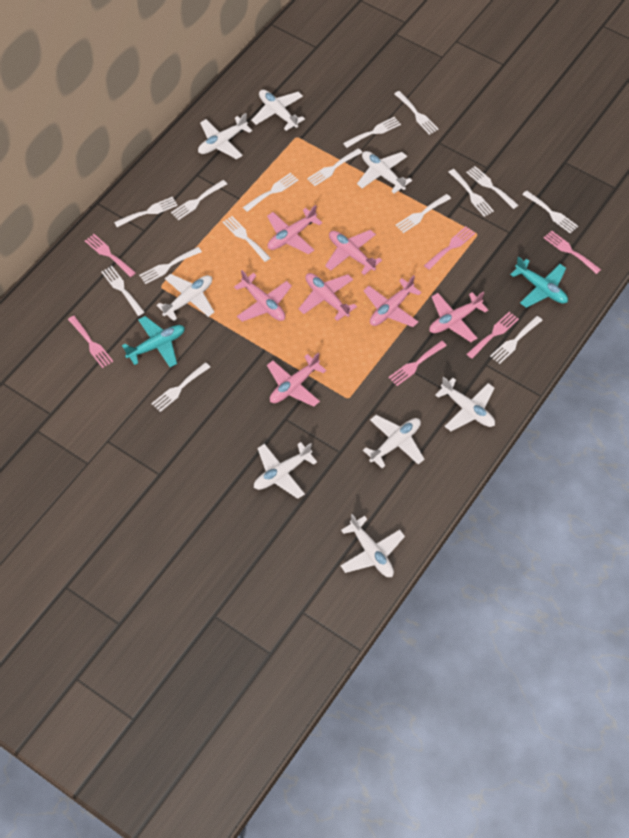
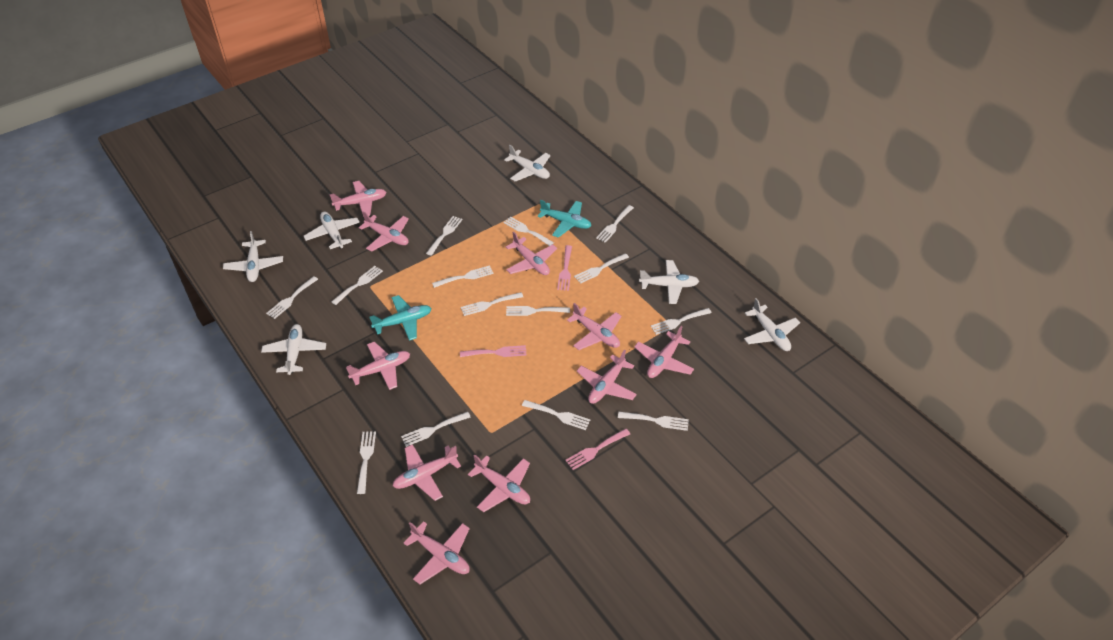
pink fork: [68,316,113,368] [85,234,136,277] [388,341,447,386] [424,226,475,270] [467,312,519,359] [544,230,601,274] = 6 -> [460,345,527,357] [557,245,572,291] [565,429,630,470] = 3
pink plane: [234,270,292,322] [267,205,322,255] [267,353,326,407] [299,273,357,321] [325,230,382,275] [363,275,422,327] [429,291,488,342] = 7 -> [329,181,386,217] [346,342,410,390] [359,211,409,252] [393,444,461,501] [404,521,470,585] [468,455,530,512] [506,231,557,275] [567,303,622,350] [577,350,637,404] [634,326,694,378] = 10
white fork: [101,266,145,316] [114,197,178,227] [139,247,202,284] [151,362,210,412] [171,180,227,220] [222,216,270,262] [243,173,298,212] [307,148,363,186] [343,117,401,148] [394,91,439,135] [395,194,451,233] [449,169,494,217] [466,166,518,209] [490,316,543,364] [522,191,578,234] = 15 -> [266,276,318,319] [332,266,383,305] [357,431,376,494] [401,412,471,447] [426,216,463,256] [432,266,494,288] [461,292,523,316] [503,216,554,246] [506,306,570,316] [522,400,590,430] [574,253,629,284] [596,205,634,243] [618,412,689,431] [650,308,712,335] = 14
white plane: [156,274,214,321] [198,113,252,159] [251,90,305,131] [254,442,317,499] [340,514,405,577] [357,151,412,194] [363,415,424,468] [435,377,495,431] = 8 -> [223,231,283,282] [261,324,326,375] [303,211,360,249] [504,145,551,182] [639,260,699,304] [744,298,800,351] = 6

